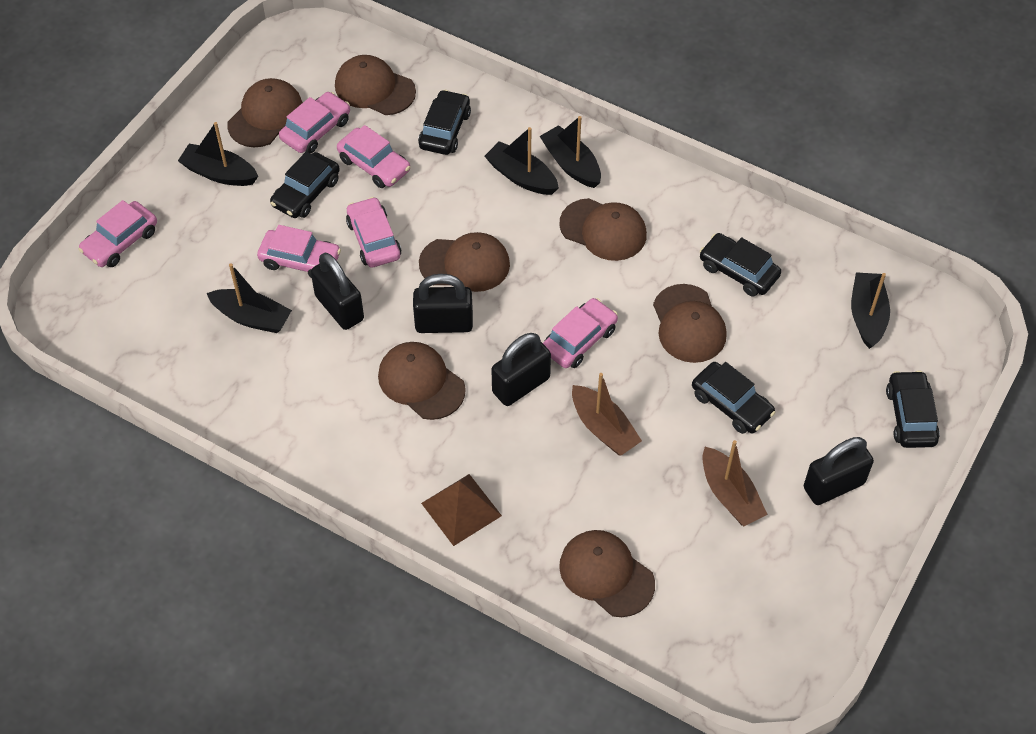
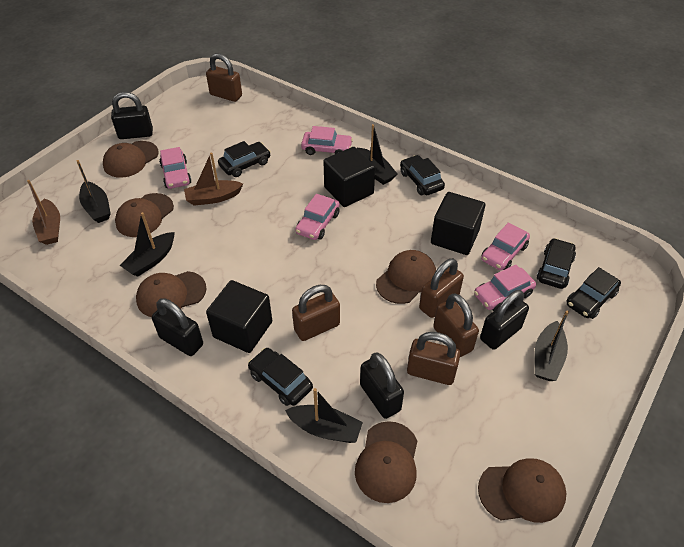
black cube: none = 0 -> [206,280,272,353] [323,147,375,207] [431,192,485,255] = 3
brown cap: [227,78,303,147] [335,55,416,115] [378,342,466,420] [419,232,510,292] [559,198,647,261] [559,530,655,617] [653,284,727,363] = 7 -> [103,141,158,178] [115,193,174,237] [136,271,207,317] [355,421,417,503] [376,250,436,304] [478,458,567,523] = 6
brown padlock: none = 0 -> [206,53,242,102] [292,285,340,341] [407,332,461,385] [419,259,464,318] [433,293,479,357] = 5
brown pyramid: [421,474,502,546] = 1 -> none = 0
pink car: [79,200,157,267] [257,225,341,278] [279,92,350,153] [337,125,410,188] [346,197,401,267] [543,298,618,368] = 6 -> [159,147,191,189] [295,194,340,240] [301,126,353,155] [474,265,536,311] [481,222,530,271] = 5

